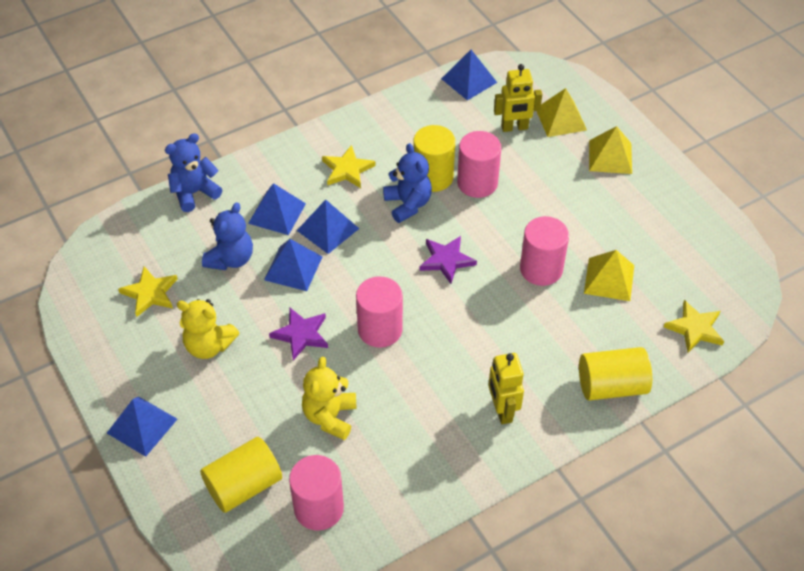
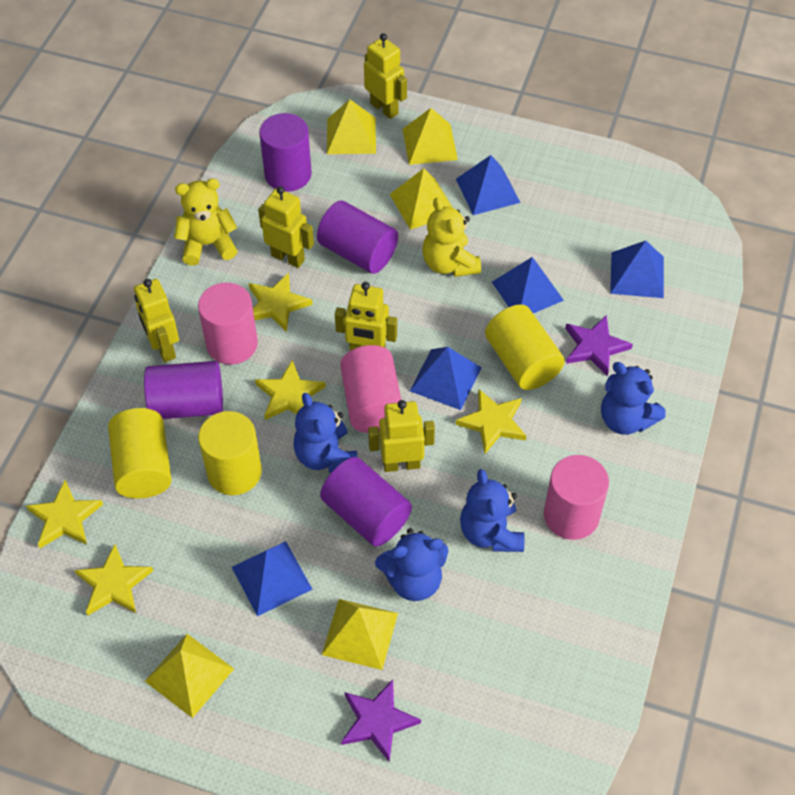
blue teddy bear: [165,133,223,212] [202,202,253,270] [383,143,432,223] = 3 -> [293,393,357,473] [375,528,448,601] [460,469,525,552] [601,362,666,435] = 4
pink cylinder: [289,455,344,531] [356,276,403,348] [457,131,501,198] [520,216,569,286] = 4 -> [198,283,258,365] [340,345,401,433] [544,455,609,540] = 3
purple cylinder: none = 0 -> [144,361,223,419] [259,113,312,192] [317,200,398,274] [320,457,412,547] = 4
yellow pyramid: [537,88,587,137] [584,250,634,301] [589,126,632,174] = 3 -> [145,634,234,718] [322,599,398,670] [327,100,376,154] [390,168,453,230] [402,108,458,165] = 5
yellow robot: [488,353,524,424] [494,64,542,132] = 2 -> [134,279,179,362] [258,186,314,268] [335,282,397,351] [364,33,407,119] [368,400,435,472] = 5
yellow star: [118,266,178,317] [322,145,376,188] [664,300,724,353] = 3 -> [26,480,103,548] [74,544,153,615] [249,273,313,332] [255,360,326,420] [456,389,526,454] = 5

